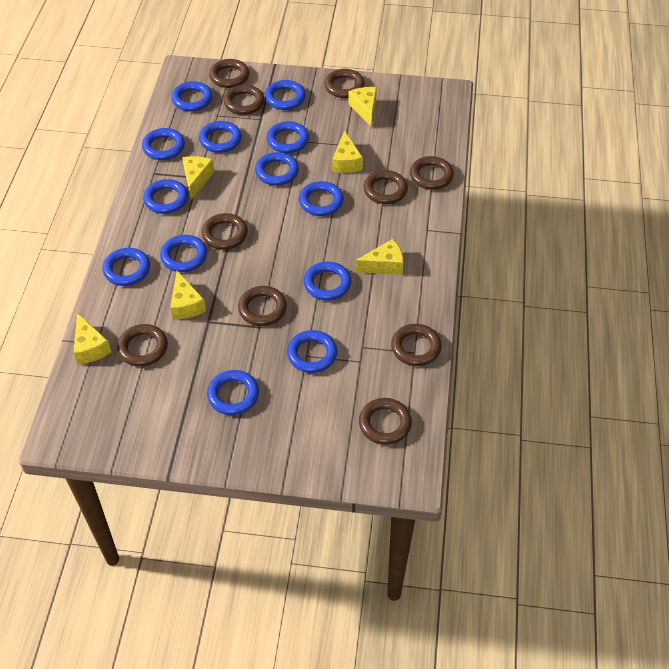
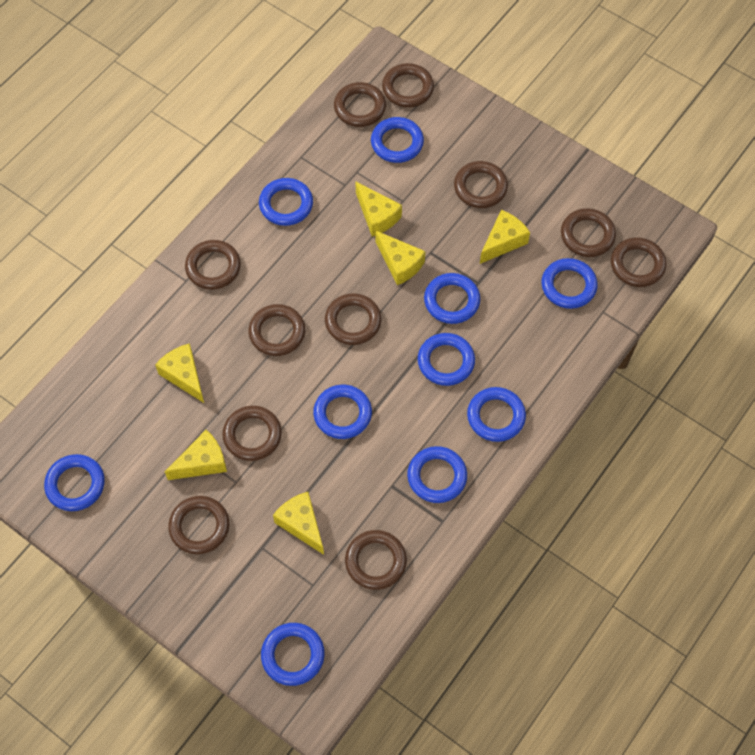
blue ring: [102,248,150,286] [142,128,185,160] [143,179,188,214] [160,235,207,272] [171,81,213,111] [199,121,242,153] [207,370,259,415] [255,152,299,185] [265,80,306,110] [267,121,309,153] [287,330,337,373] [299,181,344,216] [304,261,351,301] = 13 -> [44,454,105,511] [259,178,313,226] [261,623,325,686] [313,385,372,439] [371,117,424,163] [407,446,467,503] [418,333,475,386] [424,273,480,324] [467,387,526,442] [541,258,598,309] = 10
brown ring: [117,324,168,367] [202,213,248,250] [209,59,249,88] [223,85,265,115] [238,286,287,326] [324,69,365,98] [359,398,412,445] [363,170,408,204] [391,324,442,366] [410,156,454,190] = 10 -> [168,496,229,554] [185,240,241,290] [222,406,282,461] [248,304,305,356] [325,293,381,345] [334,82,386,127] [345,530,407,590] [382,63,434,108] [454,161,508,208] [561,208,616,257] [611,237,667,287] = 11

